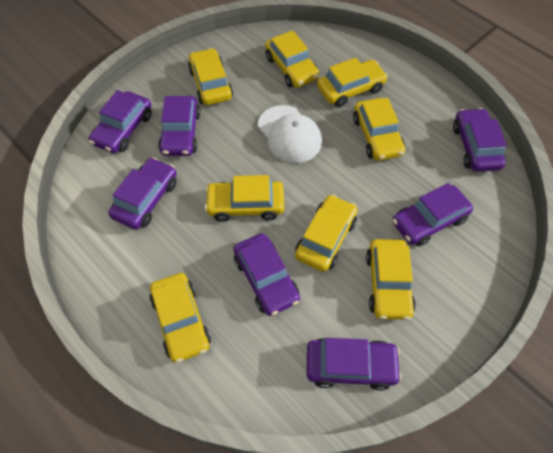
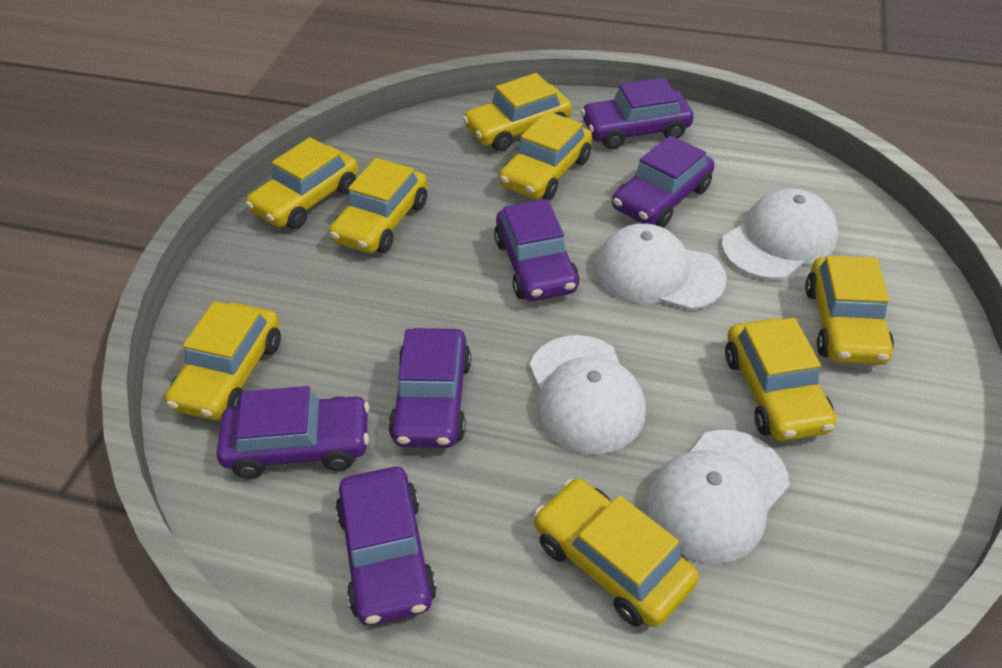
purple car: [88,90,152,153] [108,157,177,229] [158,96,200,156] [234,233,300,316] [307,338,402,391] [392,183,473,247] [453,108,506,172] = 7 -> [216,386,369,479] [336,467,437,625] [388,328,471,448] [494,199,579,301] [581,78,694,149] [612,135,715,228] = 6
white cap: [258,105,322,163] = 1 -> [530,335,646,454] [595,223,727,310] [646,430,789,564] [721,188,838,280] = 4

